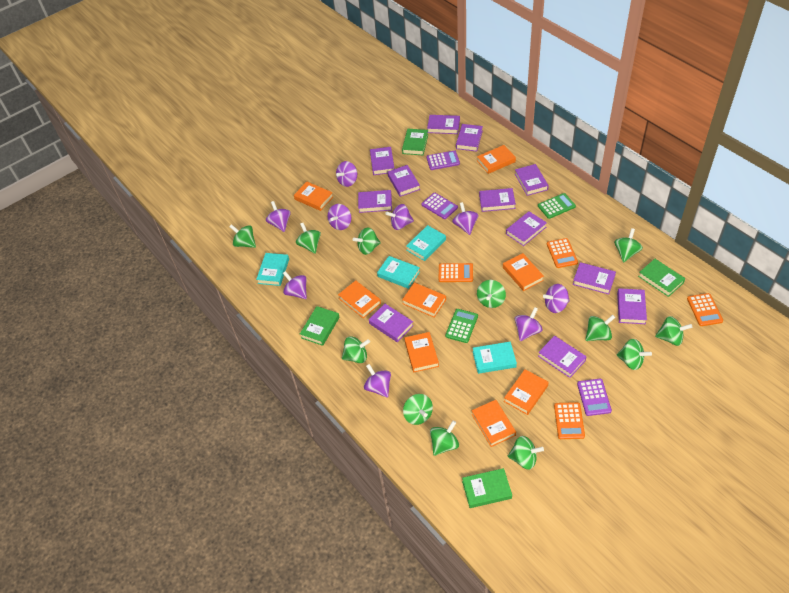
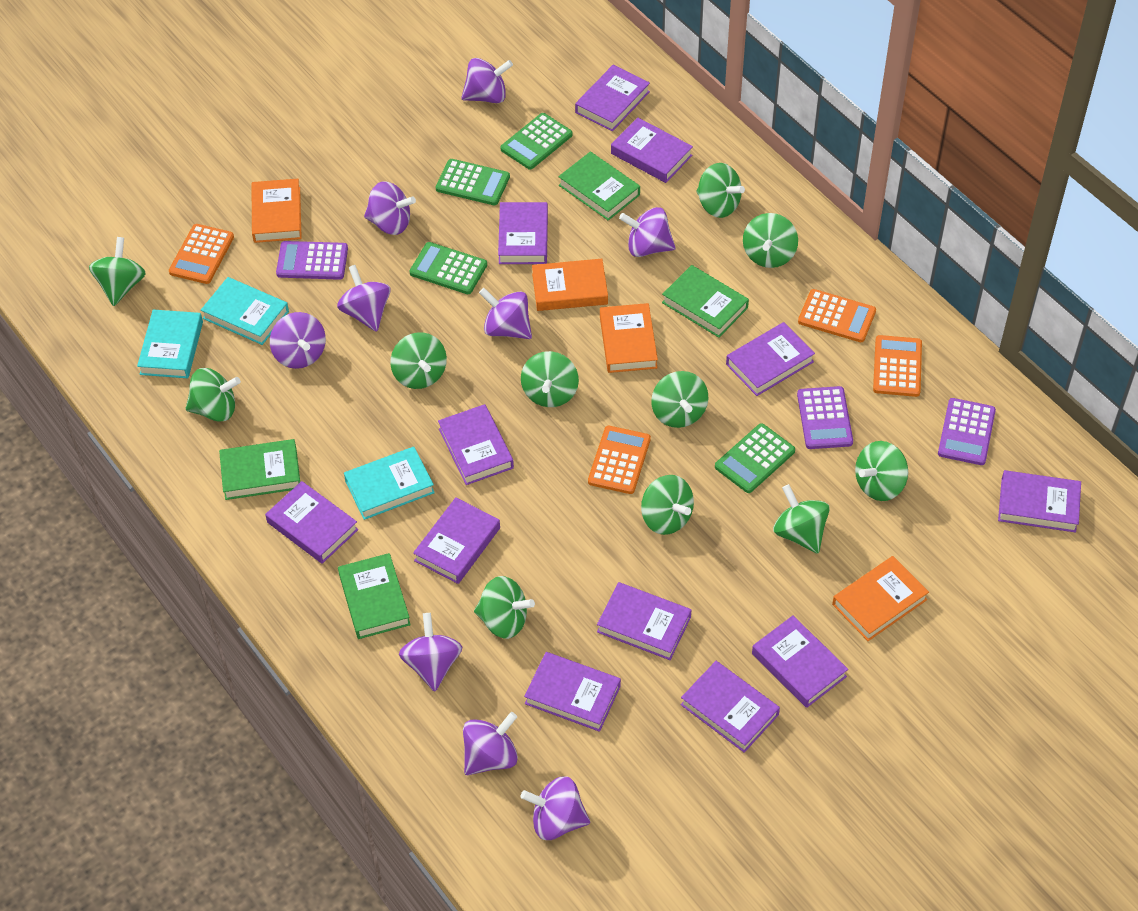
green calculator: [445,309,478,343] [538,193,576,219] = 2 -> [410,242,487,294] [436,159,510,205] [500,113,573,170] [715,423,795,493] = 4
green spinning top: [229,224,256,248] [296,223,321,254] [342,336,370,363] [353,227,381,255] [403,394,433,425] [430,421,459,456] [477,280,506,308] [508,436,544,470] [585,315,616,341] [614,228,643,263] [617,339,652,370] [655,316,692,346] = 12 -> [89,237,146,306] [185,368,241,422] [390,332,447,389] [474,576,535,639] [521,351,579,407] [641,475,694,535] [651,371,708,428] [696,163,745,218] [743,213,798,268] [773,484,830,554] [855,441,908,501] = 11
orange book: [294,182,333,211] [338,280,381,318] [402,282,446,318] [404,332,439,372] [472,400,516,447] [477,145,516,174] [503,253,544,291] [504,369,549,415] = 8 -> [251,179,302,243] [532,259,608,311] [600,303,658,373] [832,556,929,641] = 4
turquoise book: [256,253,289,286] [377,256,420,289] [406,225,446,261] [473,342,517,374] = 4 -> [137,309,203,378] [201,277,289,345] [344,447,435,520] = 3

